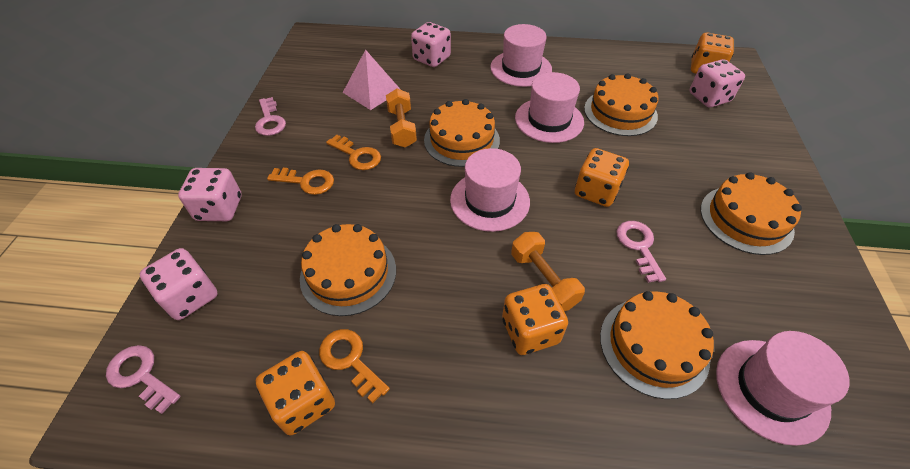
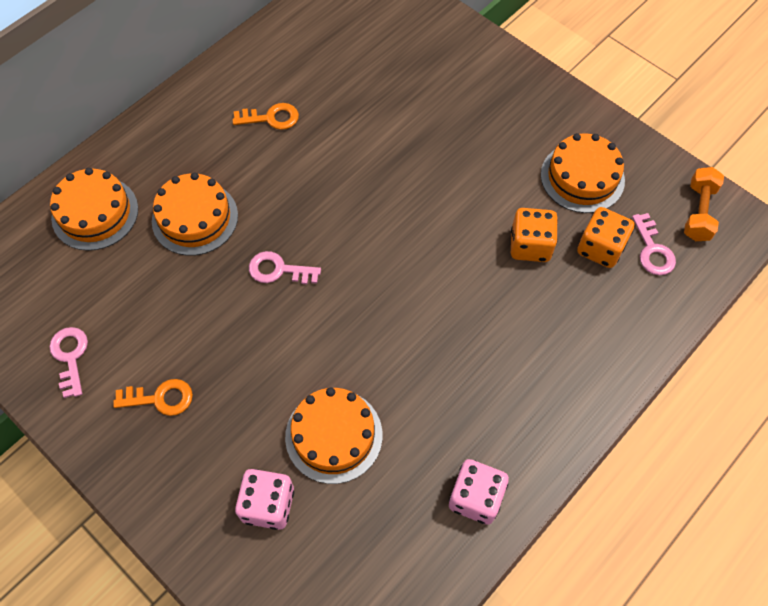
orange cake: [300,224,396,316] [424,99,500,167] [584,73,658,136] [600,291,714,399] [700,172,802,255] = 5 -> [50,168,138,251] [152,172,238,256] [285,387,382,484] [541,133,625,213] = 4
orange dice: [256,351,335,435] [502,284,568,355] [575,148,629,207] [691,32,734,74] = 4 -> [511,208,558,262] [577,207,634,268] = 2
orange dumbbell: [386,89,417,148] [511,232,585,311] = 2 -> [684,167,724,241] = 1
orange key: [267,168,334,195] [319,329,390,404] [326,135,381,170] = 3 -> [113,379,193,416] [232,103,299,130] = 2
pink dice: [140,248,218,320] [178,168,242,221] [411,22,451,67] [689,59,745,107] = 4 -> [235,469,294,530] [449,459,509,525] = 2
pink hat: [450,148,530,232] [490,24,552,87] [515,72,584,143] [716,331,849,446] = 4 -> none = 0
pink pyramid: [343,49,401,110] = 1 -> none = 0

